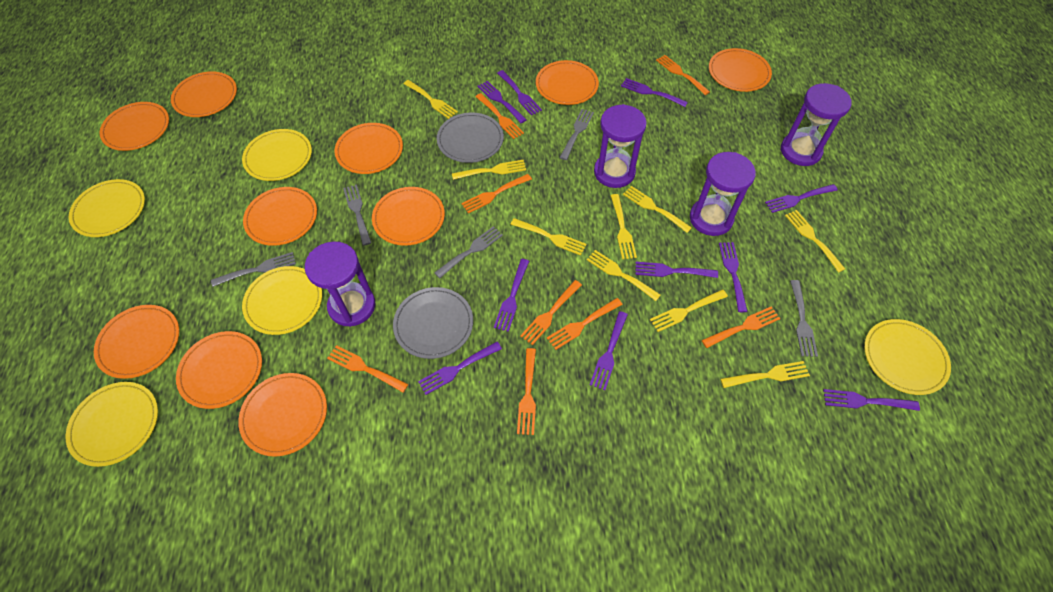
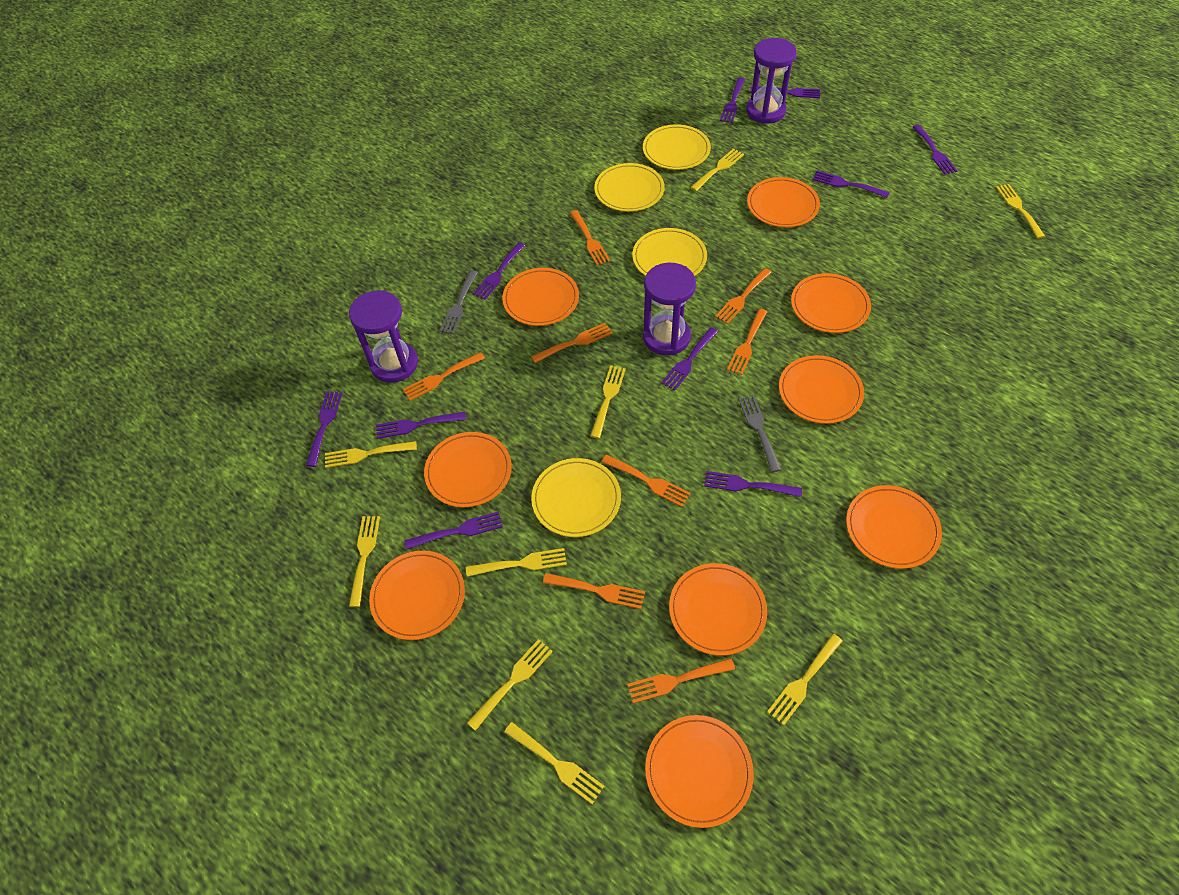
grey fork: [211,252,296,287] [343,184,372,246] [434,226,503,278] [560,109,594,160] [790,280,818,357] = 5 -> [439,271,478,334] [738,395,781,472] = 2
grey plate: [393,287,473,359] [437,113,504,163] = 2 -> none = 0
orange plate: [94,305,179,379] [100,102,169,151] [171,71,237,117] [176,331,262,409] [238,373,327,456] [243,187,317,246] [335,123,403,174] [372,187,445,246] [536,60,599,105] [709,48,772,92] = 10 -> [369,551,465,640] [424,432,512,507] [502,268,579,326] [645,715,754,828] [669,563,767,656] [747,177,820,227] [779,355,864,424] [791,273,871,333] [846,485,942,569] = 9
purple hourglass: [305,242,375,327] [594,104,647,188] [690,152,756,236] [781,83,852,166] = 4 -> [349,290,418,383] [643,263,696,355] [746,38,797,124] = 3
yellow plate: [65,382,158,467] [69,179,145,237] [242,129,312,181] [242,266,322,335] [864,319,951,395] = 5 -> [531,458,621,537] [594,163,665,212] [632,228,707,276] [643,124,711,170] = 4

